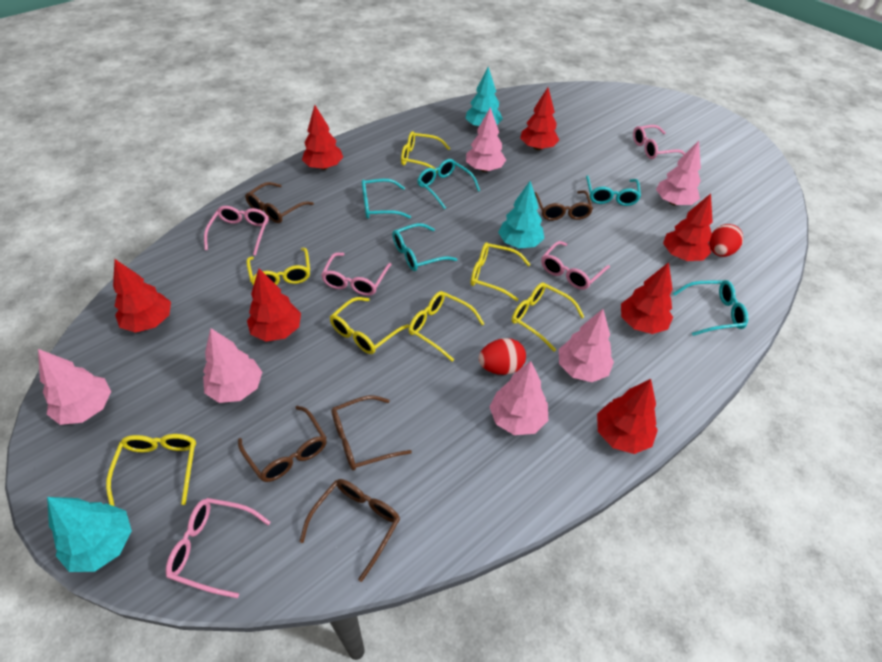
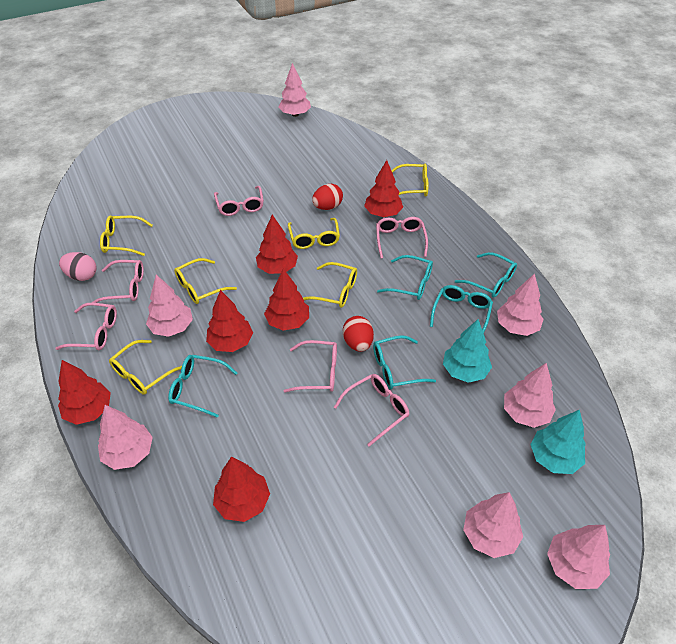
brown glasses: [238,406,327,482] [245,182,314,223] [299,479,400,582] [331,396,412,470] [534,190,593,221] = 5 -> none = 0
pink egg: none = 0 -> [59,252,97,281] = 1
pink glasses: [166,498,271,598] [204,206,269,256] [321,253,392,296] [541,241,610,290] [633,125,686,159] = 5 -> [55,303,117,350] [91,260,144,303] [214,186,264,216] [284,340,337,393] [334,374,409,447] [376,217,428,259] = 6
pink tree: [38,349,111,425] [203,328,262,403] [466,107,506,172] [490,361,548,435] [559,309,614,382] [656,141,701,206] = 6 -> [98,405,153,470] [146,275,193,337] [278,63,311,117] [463,492,523,558] [497,273,544,336] [504,363,556,428] [547,525,610,589] = 7
red tree: [113,259,171,333] [247,269,301,342] [302,105,343,170] [520,88,559,150] [597,379,658,454] [621,262,673,334] [663,194,713,261] = 7 -> [58,360,111,425] [206,290,253,352] [213,456,270,522] [256,214,298,274] [264,269,309,331] [364,160,403,217] = 6
turquoise tree: [47,497,132,572] [465,67,503,126] [498,181,544,249] = 3 -> [443,319,492,383] [530,410,586,474] = 2
yellow glasses: [106,434,196,506] [247,248,310,286] [330,297,409,354] [401,131,451,172] [409,291,484,362] [471,243,531,301] [512,283,584,352] = 7 -> [100,216,153,256] [109,340,182,395] [174,258,237,304] [288,218,340,249] [303,262,357,308] [391,164,428,197] = 6

